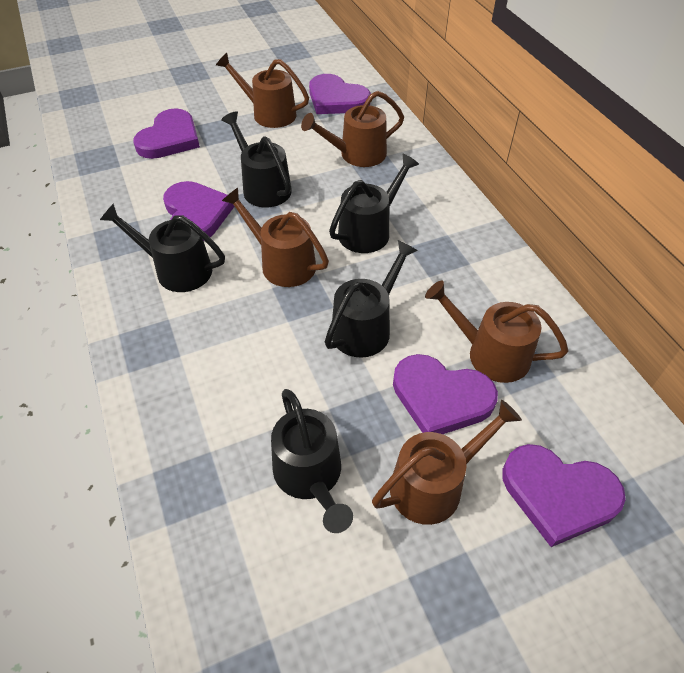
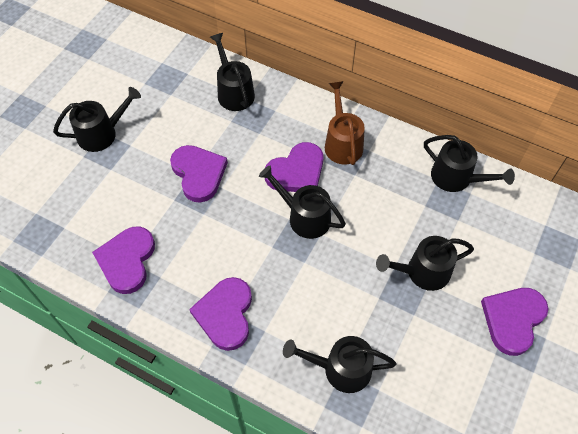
black watering can: [100,203,225,292] [221,111,292,208] [271,389,353,533] [325,240,418,358] [329,154,419,253] = 5 -> [53,87,141,152] [210,33,255,111] [259,166,346,239] [283,336,396,393] [376,236,474,291] [424,135,515,192] = 6
brown watering can: [216,53,309,128] [222,188,329,287] [301,91,404,167] [372,400,522,525] [425,281,569,383] = 5 -> [325,81,365,165] = 1

